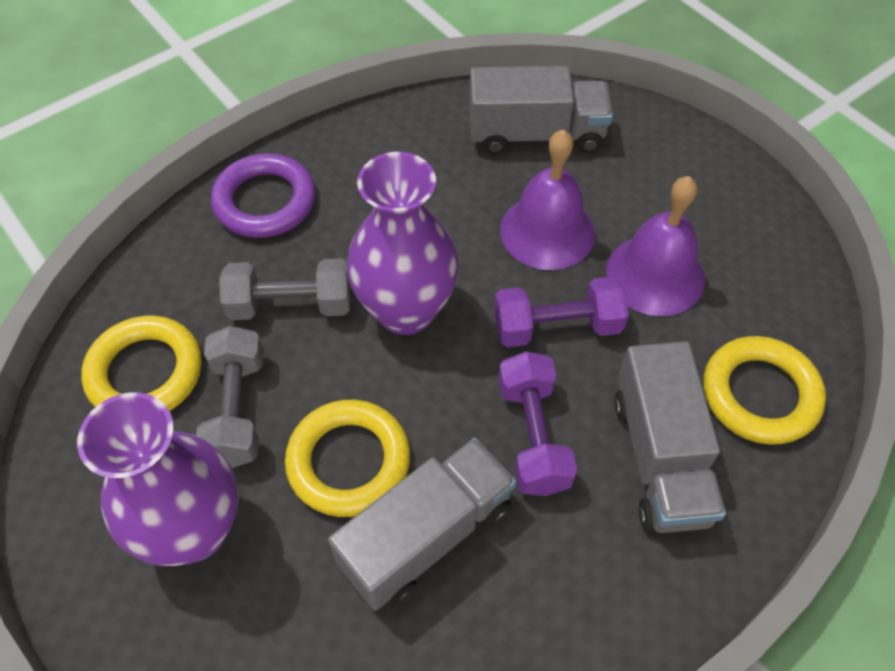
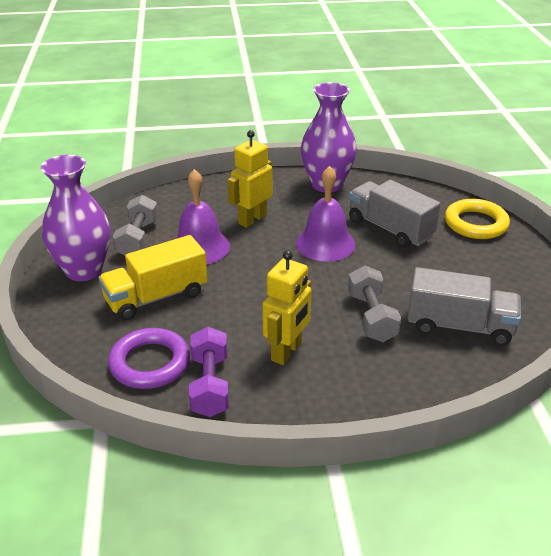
grey truck: [328,438,516,611] [469,66,613,154] [614,341,726,533] = 3 -> [349,180,440,248] [407,267,521,346] = 2
purple dumbbell: [494,276,629,347] [499,351,577,496] = 2 -> [189,327,229,417] = 1
yellow ring: [81,316,202,411] [285,400,410,517] [704,336,826,445] = 3 -> [445,199,510,239] = 1
yellow robot: none = 0 -> [228,130,272,228] [262,250,311,365] = 2
yellow truck: none = 0 -> [98,235,208,321] = 1

